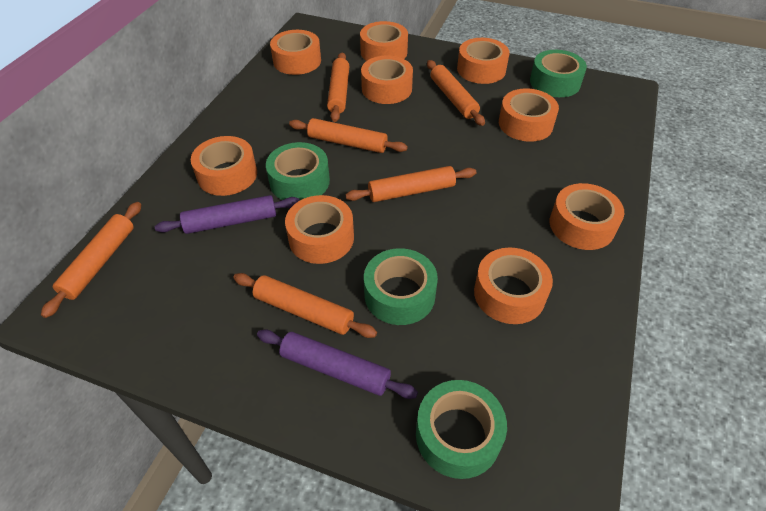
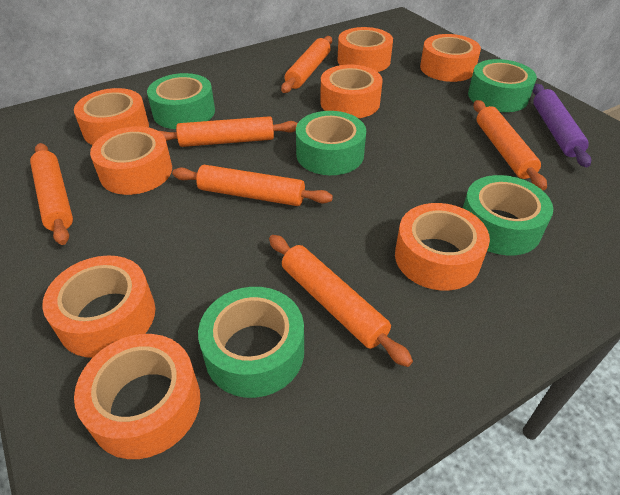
green tape: [266,142,330,200] [364,248,438,325] [416,380,507,479] [530,50,587,97] = 4 -> [147,73,215,129] [198,287,304,398] [296,111,366,175] [463,175,553,255] [468,59,537,112] = 5
orange tape: [191,136,257,196] [270,30,321,75] [285,195,354,264] [360,21,408,61] [361,55,413,104] [457,38,510,84] [474,248,553,324] [499,88,559,142] [549,183,624,250] = 9 -> [42,256,155,358] [74,88,149,145] [74,334,201,459] [90,126,172,195] [320,65,383,118] [337,27,393,72] [395,203,490,291] [420,34,481,82] = 8
purple rolling pin: [155,195,300,234] [257,330,418,399] = 2 -> [533,84,591,167] = 1

